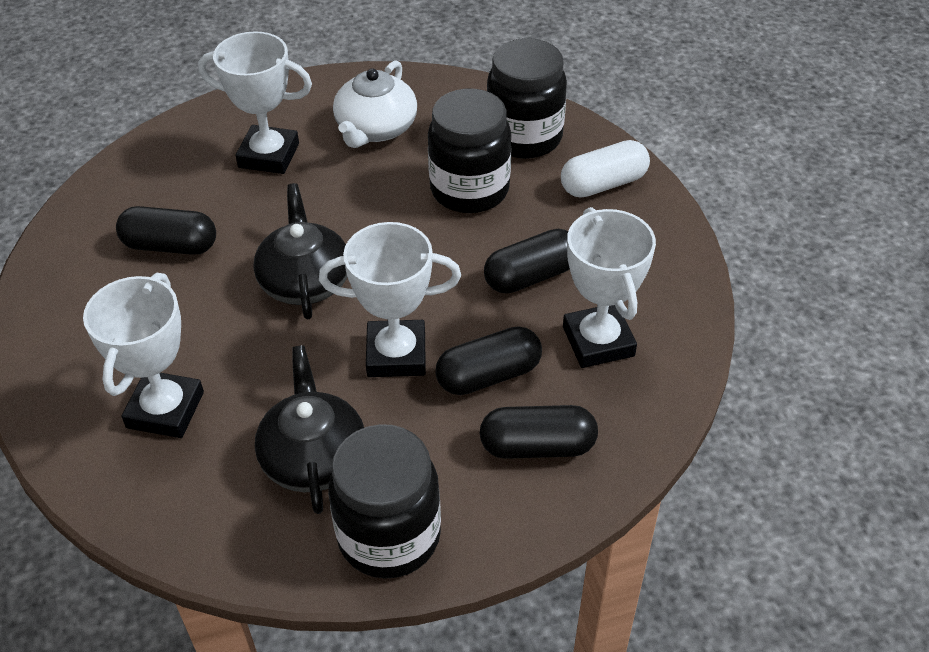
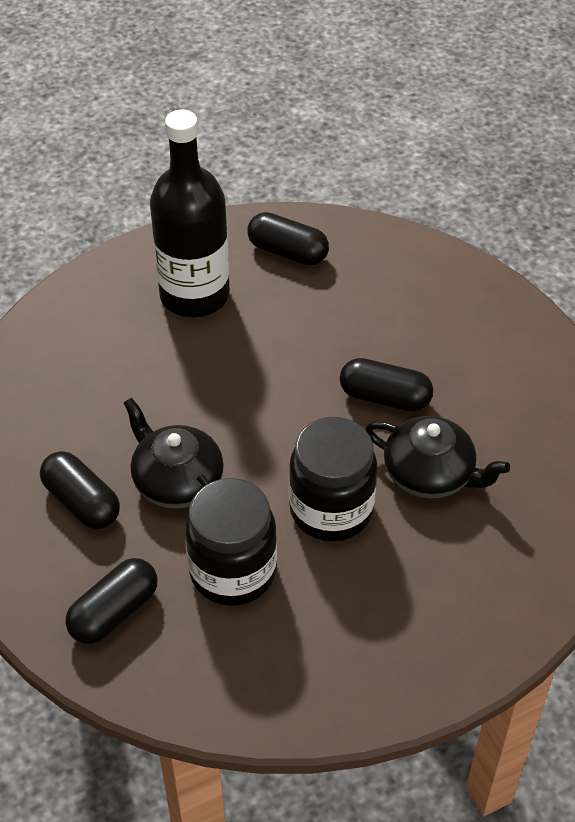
black bottle: none = 0 -> [150,109,230,317] = 1
black jar: [328,424,441,579] [428,89,511,213] [487,38,567,159] = 3 -> [185,478,277,606] [289,417,378,542] = 2
white capsule: [561,140,650,198] = 1 -> none = 0
white teapot: [333,60,417,148] = 1 -> none = 0
white trophy: [83,273,204,438] [198,31,312,174] [319,222,461,377] [563,207,656,368] = 4 -> none = 0

